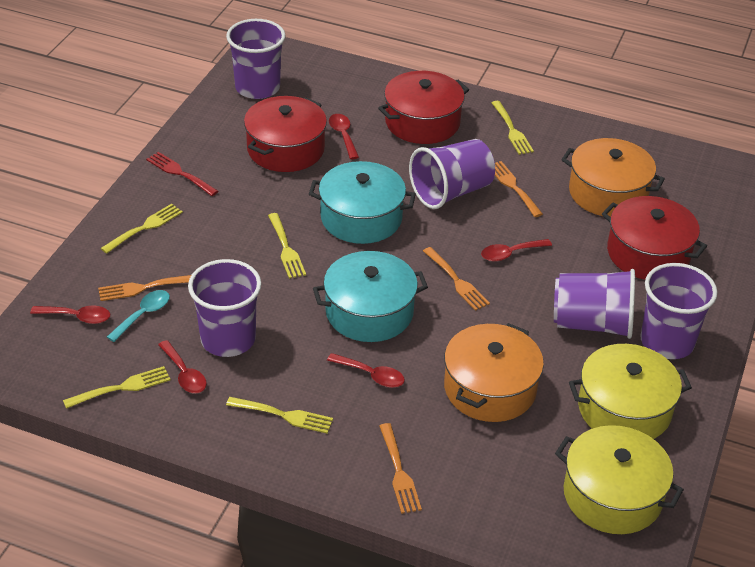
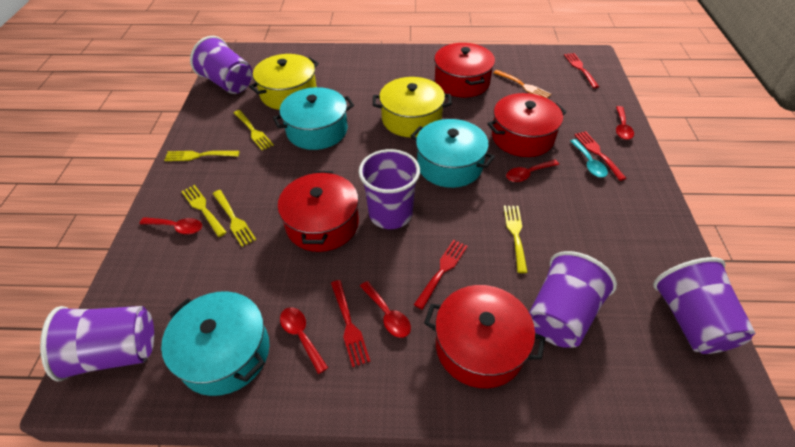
orange fork: [98,275,191,301] [379,423,422,514] [423,247,490,311] [495,161,543,217] = 4 -> [493,70,551,98] = 1
orange pot: [444,323,544,422] [561,138,665,217] = 2 -> none = 0
red fork: [146,152,218,196] = 1 -> [331,280,370,367] [414,240,468,310] [564,53,599,88] [574,131,626,181] = 4
red pot: [244,96,327,172] [378,71,469,144] [602,196,707,280] = 3 -> [278,171,359,252] [424,285,545,388] [434,43,495,97] [487,93,566,157] = 4
turquoise pot: [309,161,416,244] [313,251,428,342] = 2 -> [161,291,270,396] [273,87,354,150] [411,119,495,188] = 3

